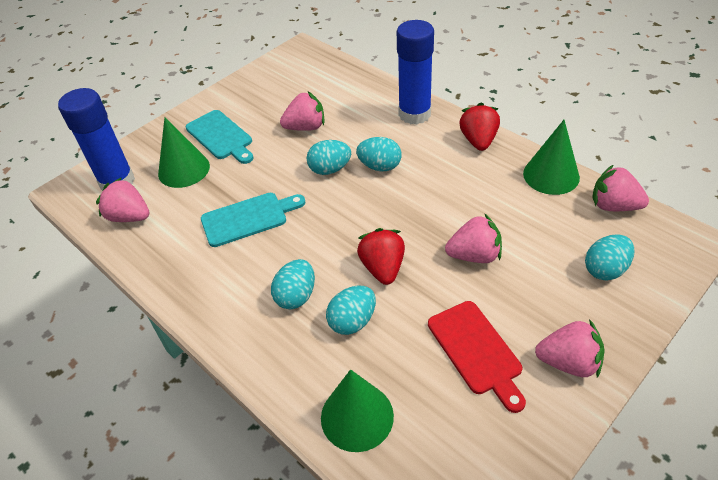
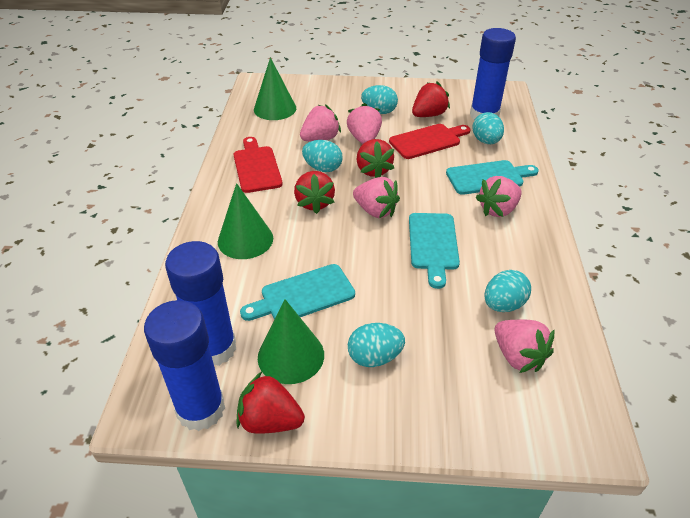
blue glue stick: [58,88,135,190] [397,20,434,124] = 2 -> [144,300,225,431] [165,241,236,366] [470,28,516,120] = 3
red cutting board: [428,301,526,413] = 1 -> [233,137,283,193] [389,124,470,159] = 2
red strawberry: [357,228,405,285] [459,103,500,151] = 2 -> [237,372,305,434] [294,171,335,214] [357,139,394,178] [412,82,450,117] = 4
turquoise cutting board: [186,110,253,164] [201,193,306,247] = 2 -> [240,264,355,321] [409,213,460,289] [446,160,539,195] = 3

